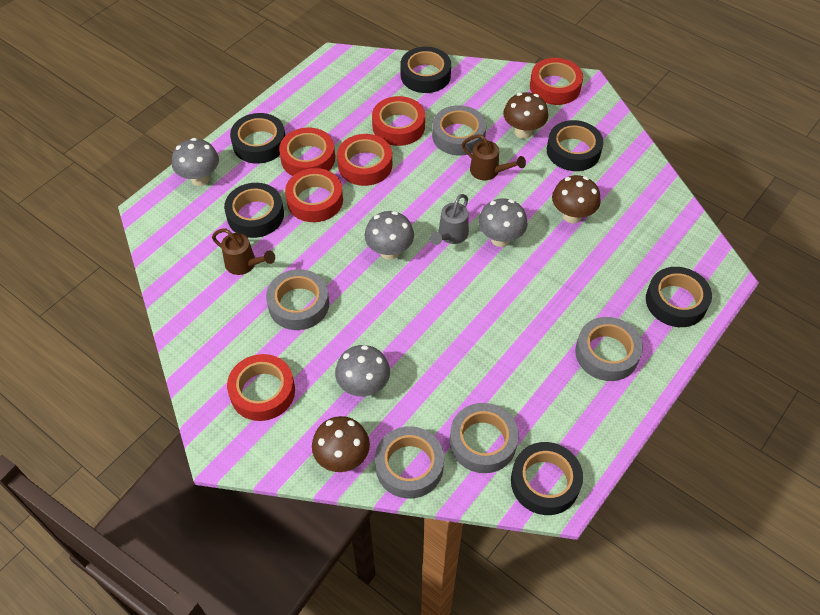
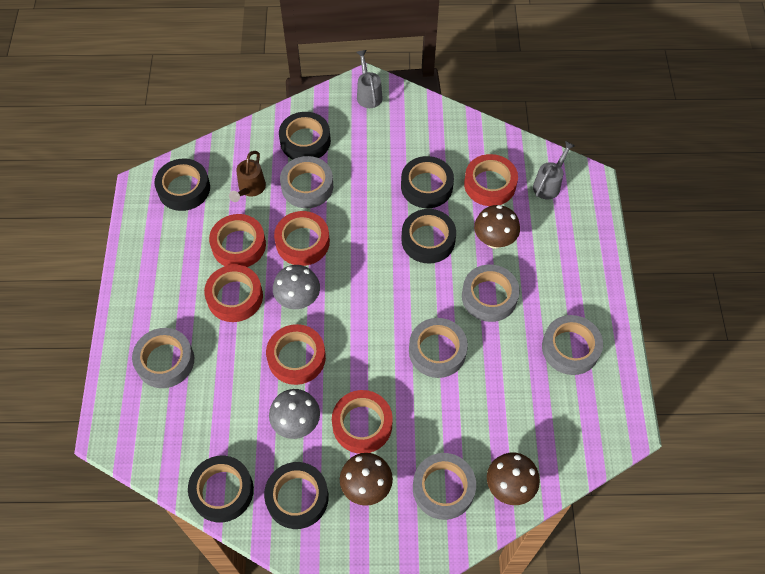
brown watering can: [212,229,275,275] [462,134,526,180] = 2 -> [229,151,266,202] = 1
grey mushroom: [172,138,219,186] [335,345,390,396] [365,211,414,260] [478,198,528,247] = 4 -> [269,389,320,439] [273,265,320,309] = 2
grey tape: [266,269,329,330] [375,426,444,499] [432,105,486,156] [450,403,519,473] [575,317,643,381] = 5 -> [132,328,194,388] [280,156,333,208] [409,318,468,378] [413,453,476,520] [462,264,520,322] [542,315,603,375] = 6
grey watering can: [430,194,469,245] = 1 -> [357,50,383,108] [533,141,575,200] = 2

